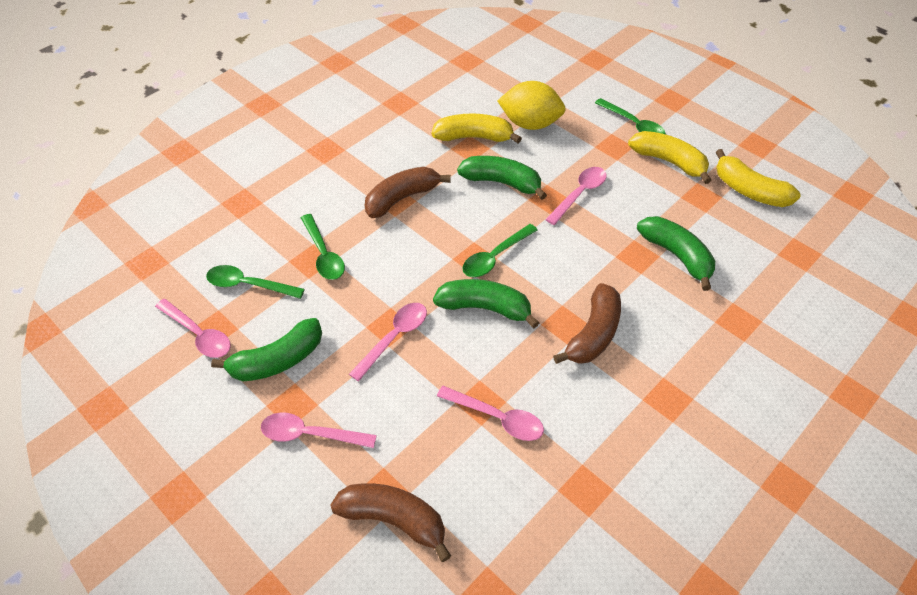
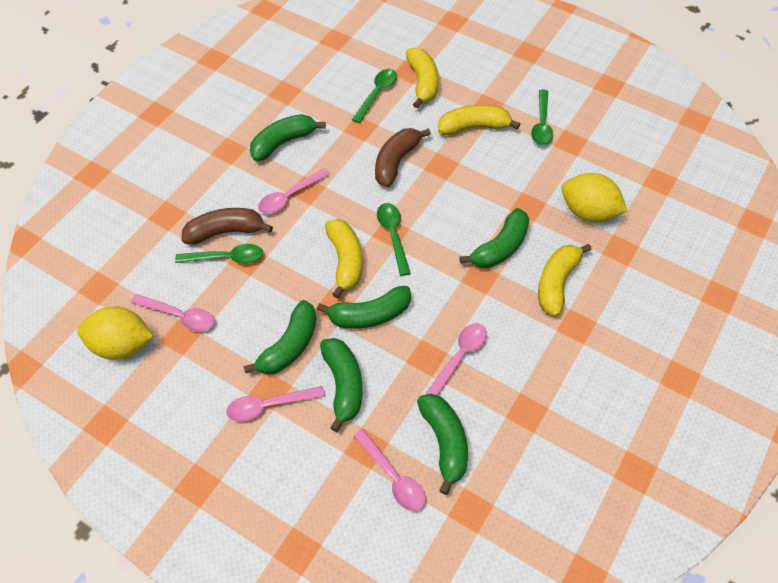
brown banana: [330,483,451,562] [365,167,451,218] [553,283,621,364] = 3 -> [182,208,273,244] [375,128,431,187] = 2
green banana: [211,318,322,381] [433,279,540,328] [457,156,547,200] [637,216,715,291] = 4 -> [243,300,316,374] [250,114,326,161] [317,286,411,329] [320,338,362,432] [417,394,468,495] [460,208,529,268] = 6
yellow banana: [431,114,522,143] [628,131,712,184] [716,149,801,207] = 3 -> [325,219,362,299] [406,47,438,108] [438,105,520,135] [538,244,592,316] = 4
yellow lemon: [497,81,566,130] = 1 -> [77,307,154,360] [561,173,628,222] = 2

